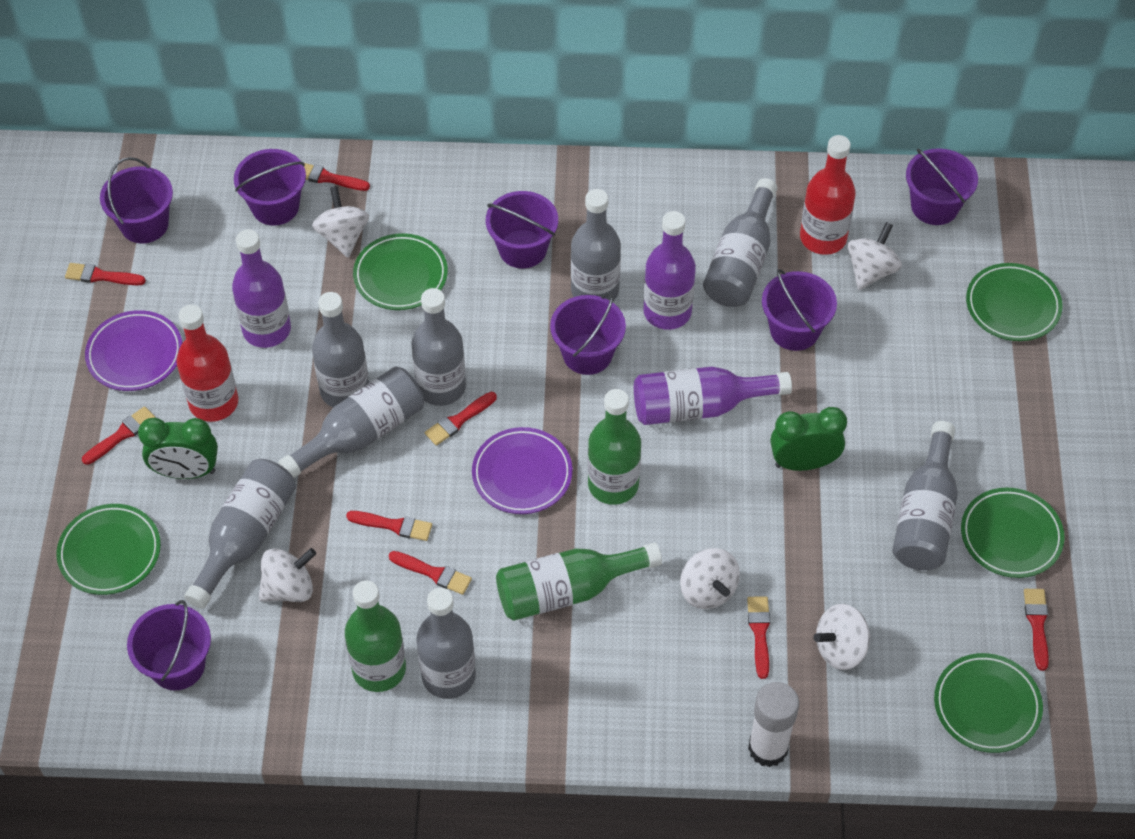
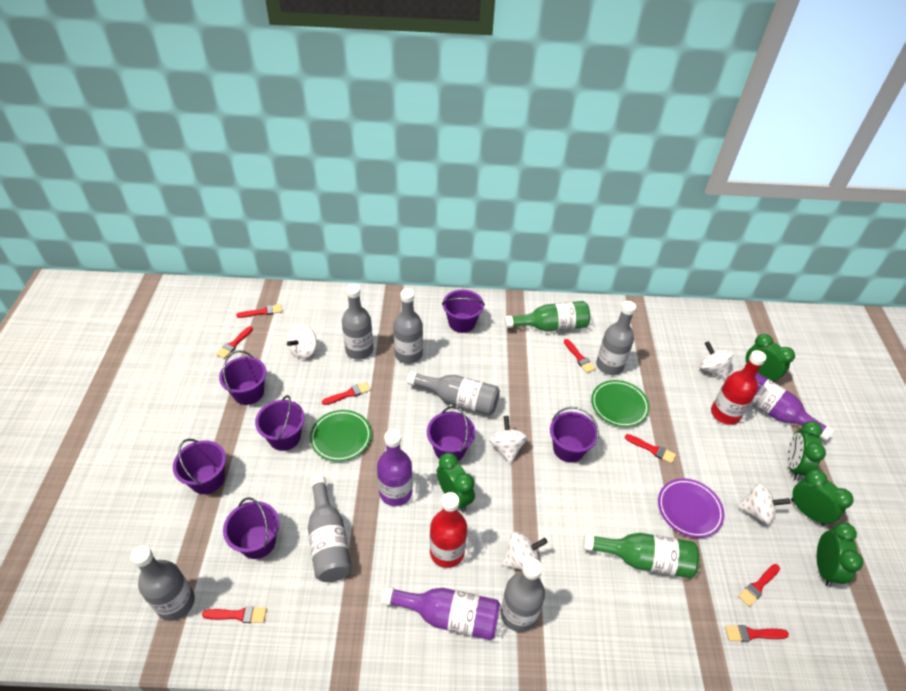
green bottle: [345,581,406,692] [496,543,662,621] [588,389,641,505] = 3 -> [505,301,590,332] [583,533,699,578] = 2
green clock: [138,417,218,479] [770,407,847,471] = 2 -> [437,453,475,511] [745,334,795,383] [787,421,826,480] [791,469,854,526] [817,522,863,587] = 5
green plate: [57,504,161,595] [353,233,448,310] [934,653,1043,753] [961,488,1065,578] [966,263,1063,341] = 5 -> [310,410,372,462] [591,380,650,427] = 2
grey bottle: [184,459,296,609] [278,366,424,478] [312,292,369,407] [411,288,466,406] [416,588,476,699] [571,189,621,302] [703,178,777,307] [892,421,958,570] = 8 -> [131,545,195,621] [308,475,352,582] [342,284,373,359] [393,289,423,364] [407,371,500,415] [501,558,545,632] [596,301,636,375] = 7
purple plate: [85,310,182,391] [472,427,573,514] = 2 -> [658,478,724,538] = 1
white glue stick: [748,682,799,767] = 1 -> none = 0

